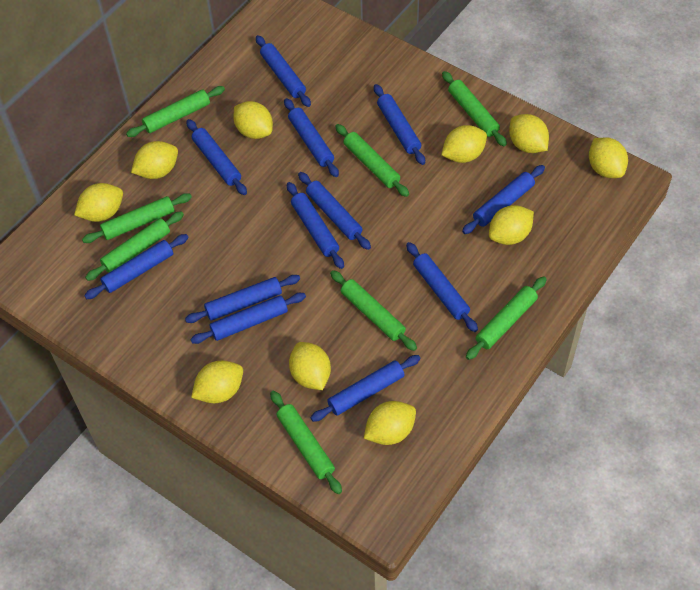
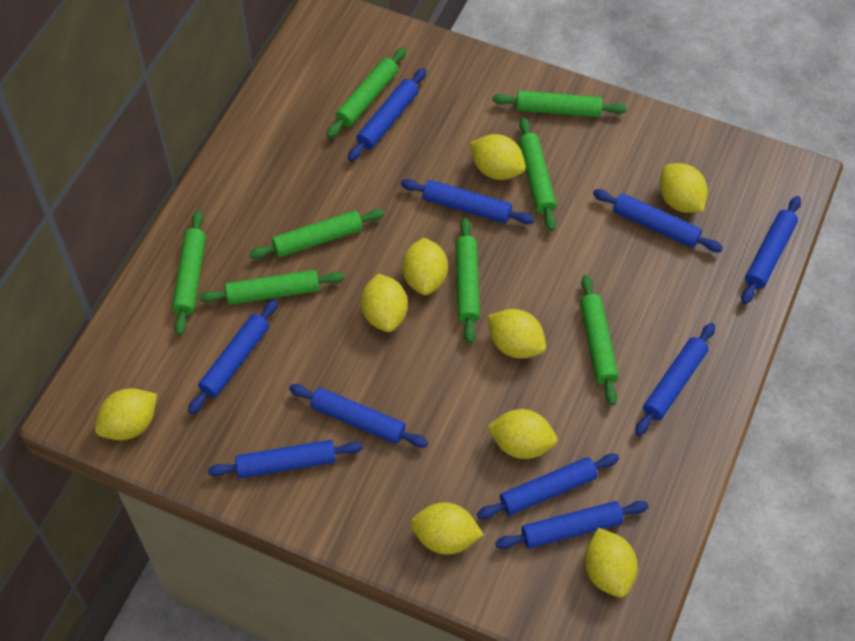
blue rolling pin: [84,234,189,299] [185,275,300,323] [186,119,247,195] [190,293,306,344] [256,35,311,107] [284,98,339,177] [287,182,344,269] [298,172,371,250] [310,355,420,422] [374,84,425,165] [406,242,478,332] [462,165,545,234] = 12 -> [188,299,278,414] [208,440,363,478] [289,384,428,448] [348,68,426,161] [401,179,535,224] [477,454,619,519] [496,501,648,549] [593,189,723,252] [635,323,715,436] [741,196,801,304] = 10
yellow lemon: [74,183,123,222] [131,141,178,179] [191,360,243,403] [233,101,273,139] [289,342,331,390] [364,401,416,445] [441,125,487,163] [489,205,534,245] [509,114,549,153] [589,137,628,178] = 10 -> [95,388,157,440] [361,274,408,332] [402,237,448,295] [410,502,484,555] [469,134,526,180] [487,309,546,359] [487,409,557,459] [584,528,638,597] [659,163,708,213] = 9

